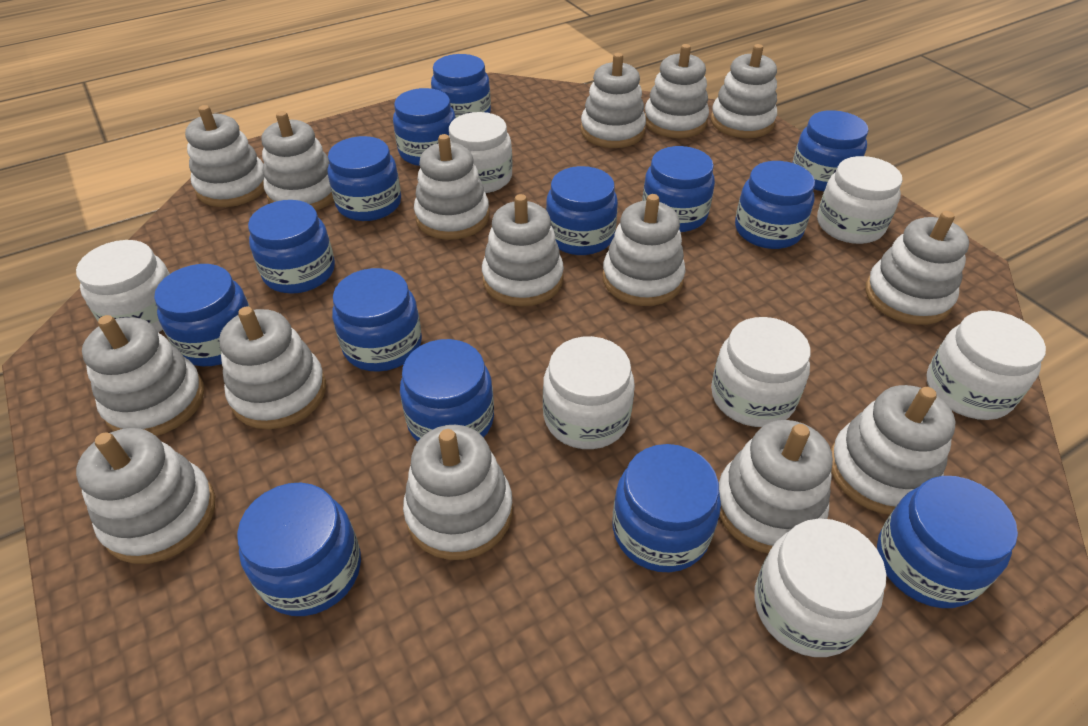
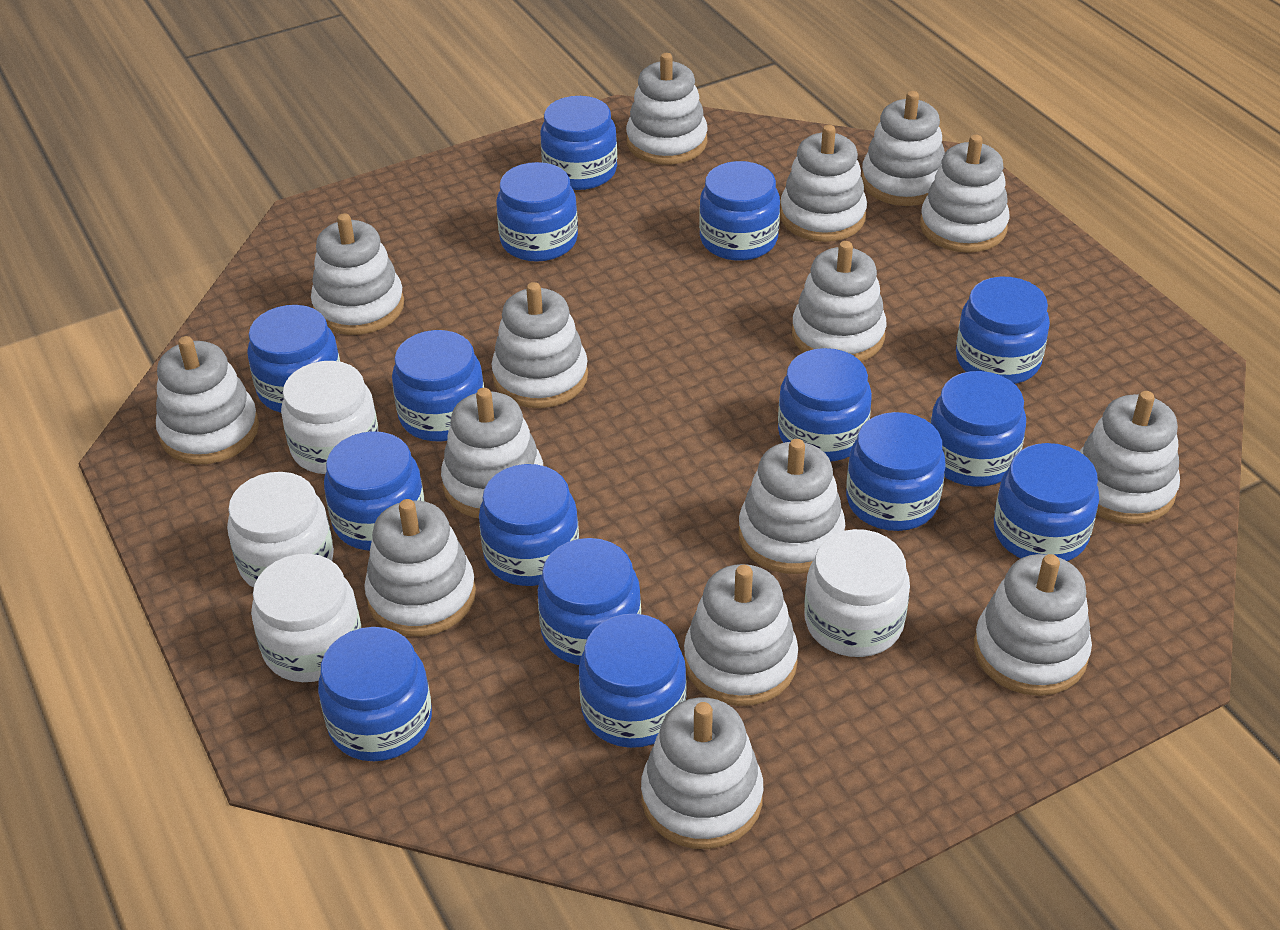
blue jar: [154,264,250,366] [237,483,361,616] [248,200,335,294] [327,136,401,221] [332,268,422,372] [393,88,456,166] [400,339,494,442] [431,54,491,118] [546,166,618,255] [613,444,721,572] [642,146,715,232] [735,161,815,249] [792,110,868,191] [877,476,1018,608] = 14 -> [247,305,340,413] [318,627,432,761] [324,431,425,550] [392,330,484,441] [479,464,579,586] [496,162,578,262] [538,538,641,665] [540,96,617,190] [579,614,686,748] [699,161,780,261] [778,348,872,462] [846,412,946,531] [930,371,1026,487] [956,277,1050,384] [994,443,1099,561] = 15
white jar: [76,240,170,332] [449,112,512,193] [543,336,635,449] [711,317,811,427] [754,518,886,657] [817,156,902,244] [927,311,1046,420] = 7 -> [227,472,334,588] [251,554,361,682] [281,361,379,474] [804,529,910,657] = 4

